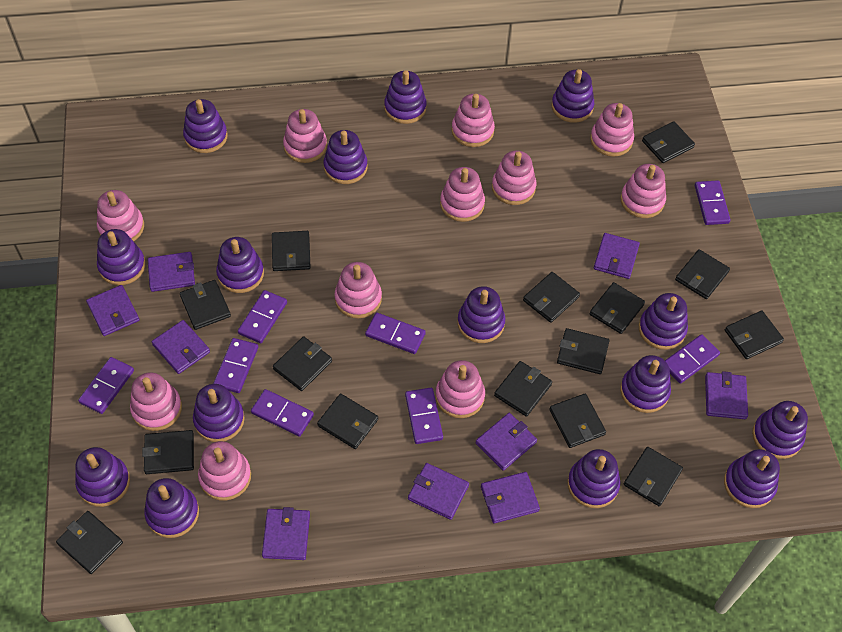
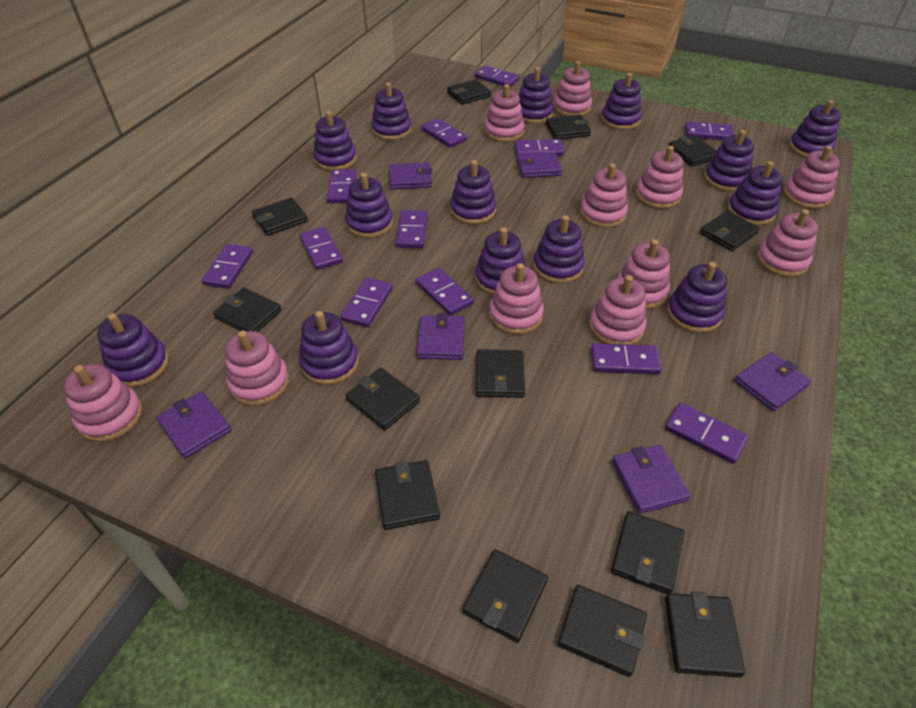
black wallet: [56,511,123,574] [142,430,194,474] [180,280,231,330] [272,231,311,271] [273,336,332,391] [317,394,378,449] [494,361,552,417] [523,272,580,323] [550,394,606,448] [557,328,609,374] [590,282,645,334] [624,447,683,506] [642,121,695,163] [675,249,730,299] [725,311,784,359] = 15 -> [213,288,282,332] [252,198,308,236] [346,368,420,430] [375,460,440,530] [447,79,491,105] [462,549,548,643] [476,349,525,398] [546,115,591,139] [558,585,647,677] [611,511,684,594] [665,591,745,677] [669,135,716,167] [700,211,760,251] = 13
purple domino: [78,357,134,414] [213,338,258,393] [238,290,287,343] [251,389,314,437] [365,312,426,354] [405,388,443,444] [665,334,720,384] [695,180,731,225] = 8 -> [201,244,253,289] [299,227,343,270] [327,169,356,203] [340,277,393,327] [396,210,428,248] [416,268,474,316] [421,118,467,148] [475,66,519,87] [514,139,564,156] [591,343,662,374] [665,403,748,464] [685,121,734,140] = 12
purple stacking toy: [75,447,130,507] [97,229,145,285] [144,478,199,538] [183,99,228,153] [193,384,245,442] [216,237,264,293] [323,130,367,184] [384,70,427,124] [457,286,505,343] [552,69,594,123] [568,449,620,508] [620,355,671,413] [639,293,688,350] [724,449,780,508] [752,401,808,459] = 15 -> [97,313,169,387] [299,311,359,385] [313,111,357,171] [345,173,393,238] [371,82,412,140] [450,160,496,225] [475,227,526,295] [519,67,553,124] [533,215,585,284] [601,73,642,130] [667,262,727,333] [704,130,754,192] [728,161,782,226] [789,100,841,158] = 14
purple wallet: [86,285,139,336] [147,252,195,292] [152,320,210,374] [262,507,310,560] [408,463,469,520] [475,413,537,471] [481,472,540,524] [594,233,640,279] [705,371,748,419] = 9 -> [156,391,231,458] [390,162,432,189] [416,313,465,360] [516,152,562,178] [612,445,691,514] [735,352,811,411] = 6

